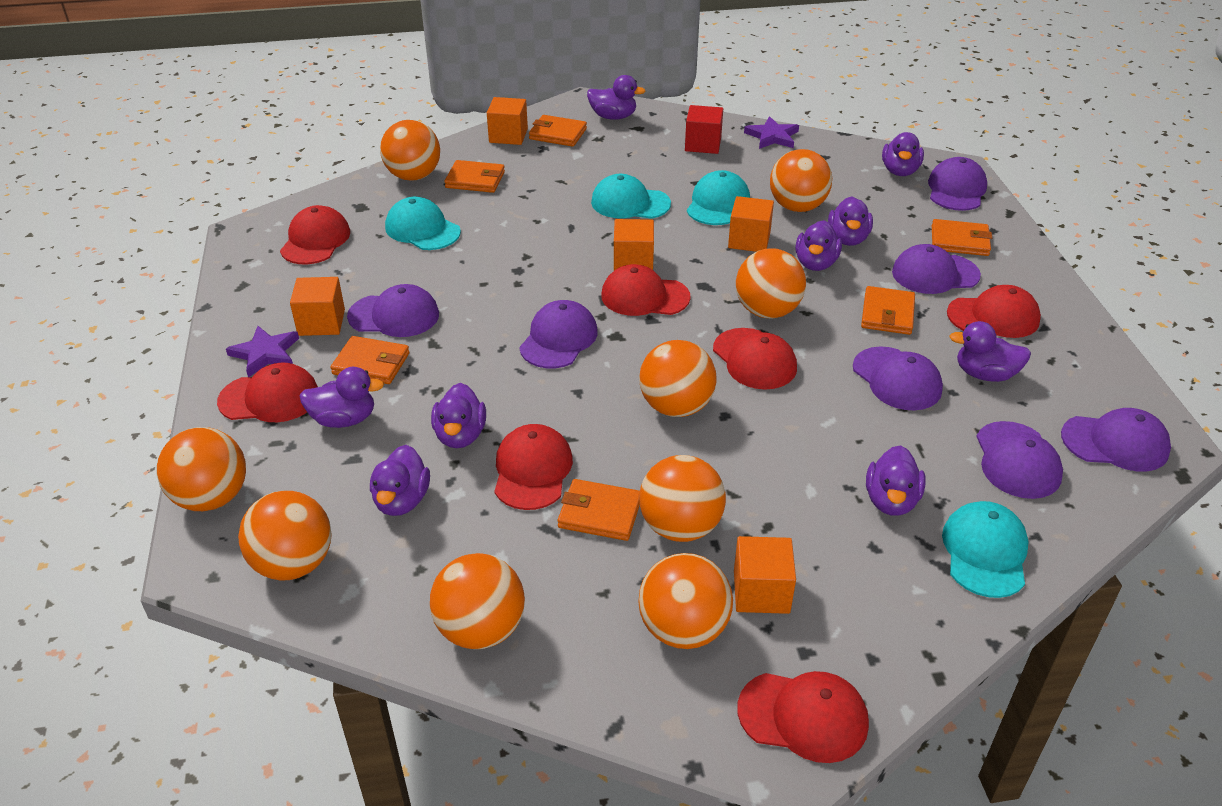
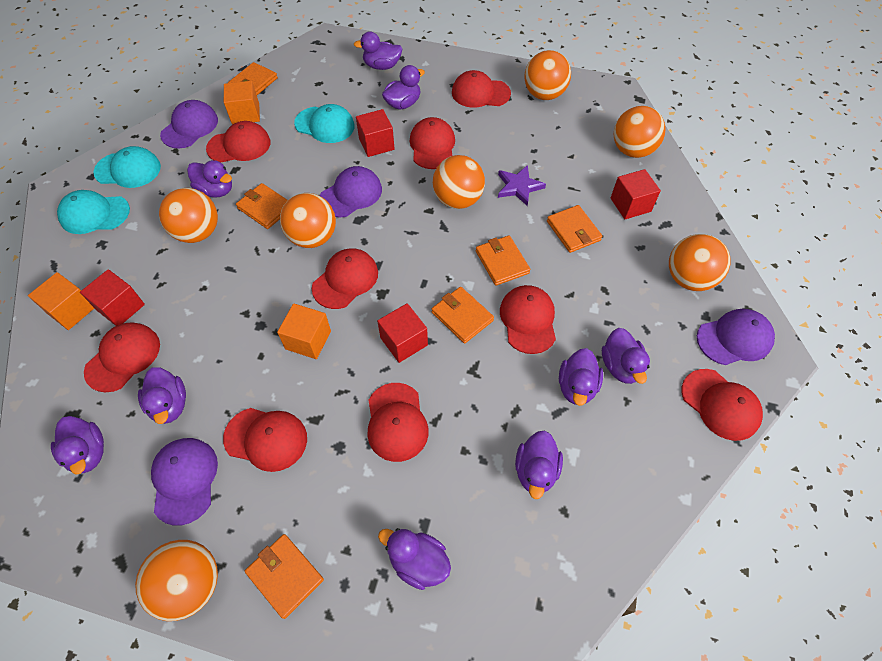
orange ball: [156,427,246,511] [238,491,332,580] [380,120,440,181] [430,553,525,649] [638,553,733,649] [639,340,717,417] [639,455,726,542] [736,248,806,319] [770,149,832,212] = 9 -> [135,540,218,621] [159,188,218,243] [280,193,336,248] [433,155,485,209] [524,50,571,100] [614,106,666,158] [669,234,731,291] = 7
orange cube: [290,277,345,336] [487,97,528,145] [614,219,654,271] [728,196,774,252] [734,536,796,614] = 5 -> [28,272,94,330] [224,81,260,125] [277,303,331,359] = 3
purple cap: [347,284,439,337] [519,300,598,368] [853,346,943,410] [892,244,981,294] [928,157,987,211] [976,421,1063,499] [1061,408,1171,471] = 7 -> [151,438,218,526] [160,100,218,148] [320,166,382,218] [697,309,775,365] = 4
purple star: [226,326,299,377] [744,116,799,149] = 2 -> [498,165,546,206] = 1
red cap: [217,363,318,422] [280,205,350,265] [494,424,573,510] [601,264,690,316] [713,328,797,390] [737,671,869,763] [947,285,1041,338] = 7 -> [84,322,160,392] [206,121,270,163] [223,408,307,472] [312,248,378,309] [367,383,429,462] [410,117,455,169] [452,70,511,108] [500,285,556,354] [682,369,763,441] = 9
red cube: [685,105,723,154] = 1 -> [80,269,145,326] [356,109,395,157] [377,303,428,363] [611,169,661,219] = 4
turquoise cap: [385,197,461,250] [591,174,671,219] [687,170,750,225] [942,501,1029,598] = 4 -> [57,190,130,234] [94,146,161,188] [294,104,355,143] = 3

